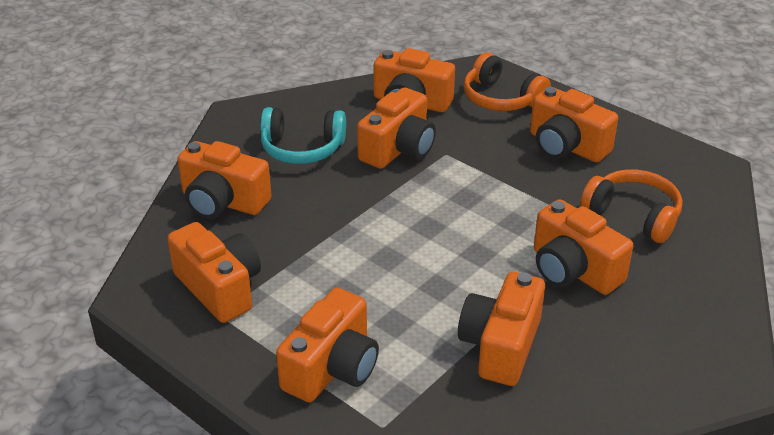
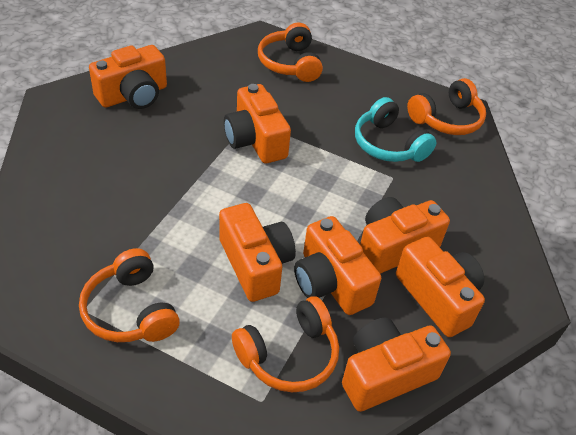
orange camera: [167,222,261,323] [177,141,272,219] [276,287,379,402] [357,87,436,169] [374,48,455,112] [458,272,545,386] [530,87,618,162] [534,199,633,295] = 8 -> [89,45,167,109] [219,203,296,302] [224,84,291,163] [294,216,381,315] [342,318,451,412] [360,197,450,274] [396,237,485,337] = 7
orange headphones: [464,53,551,111] [581,169,682,243] = 2 -> [79,248,180,342] [232,296,339,392] [258,23,323,82] [407,78,486,135] = 4

